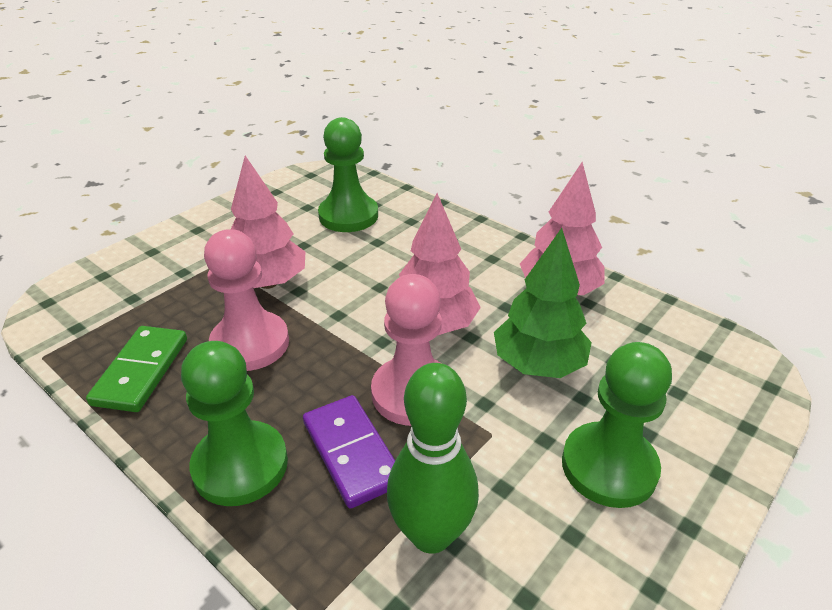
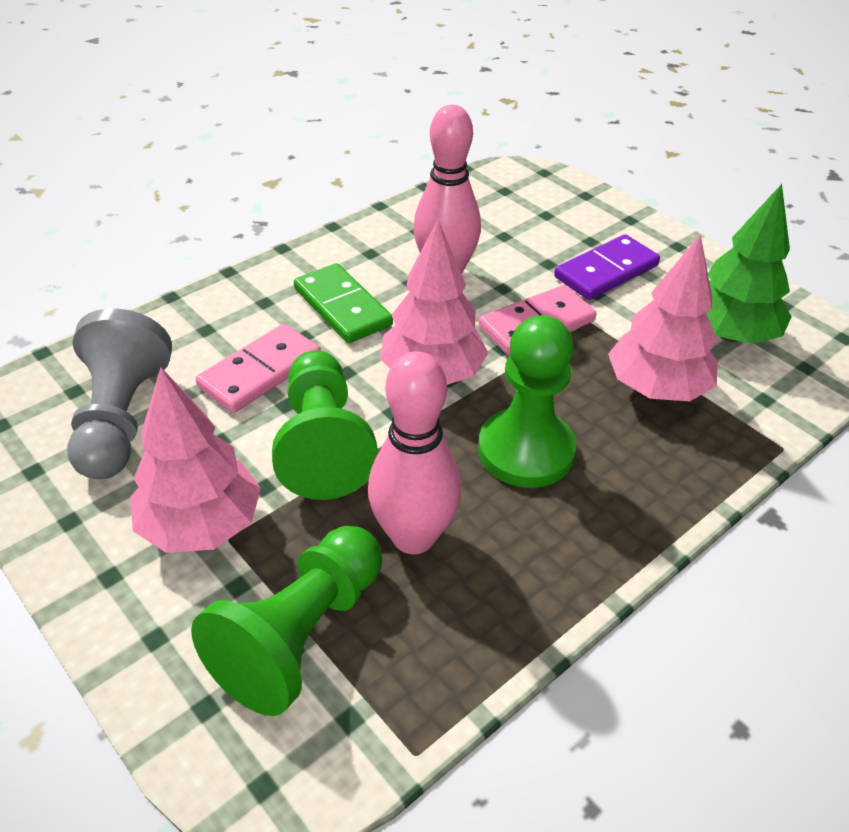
green bowling pin: [387,363,479,554] = 1 -> none = 0
grey pawn: none = 0 -> [67,309,172,479] = 1
pink bowling pin: none = 0 -> [368,351,461,554] [413,105,481,274] = 2
pink domino: none = 0 -> [196,324,321,413] [479,285,596,355] = 2
pink pawn: [204,229,289,371] [371,274,442,426] = 2 -> none = 0

